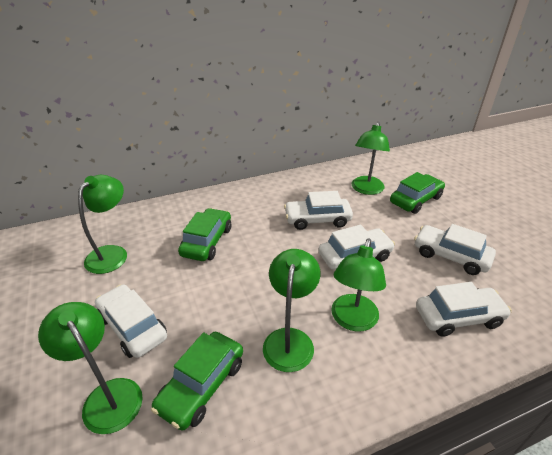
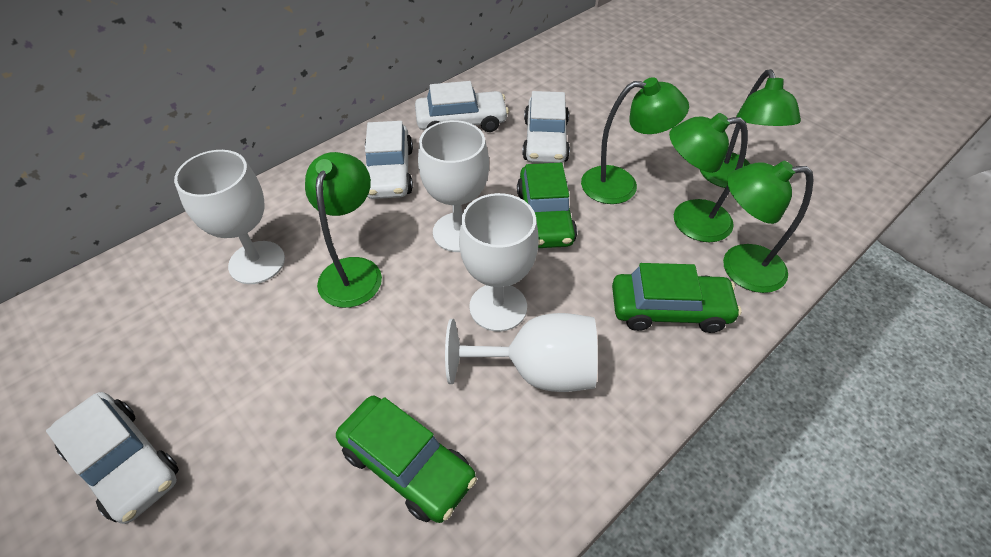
white car: [95,284,167,358] [284,191,353,230] [319,225,395,270] [414,224,496,275] [416,282,512,337] = 5 -> [46,392,179,524] [365,121,413,199] [415,81,509,132] [522,91,570,163] = 4
white goblet: none = 0 -> [174,150,285,284] [418,120,489,252] [445,313,598,392] [459,193,538,332] = 4

